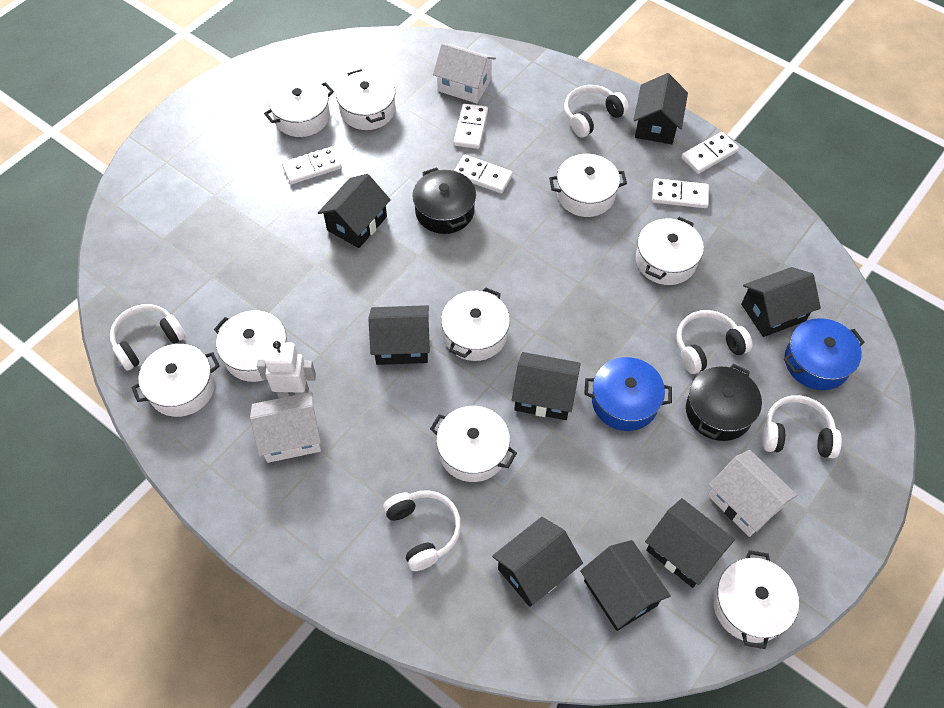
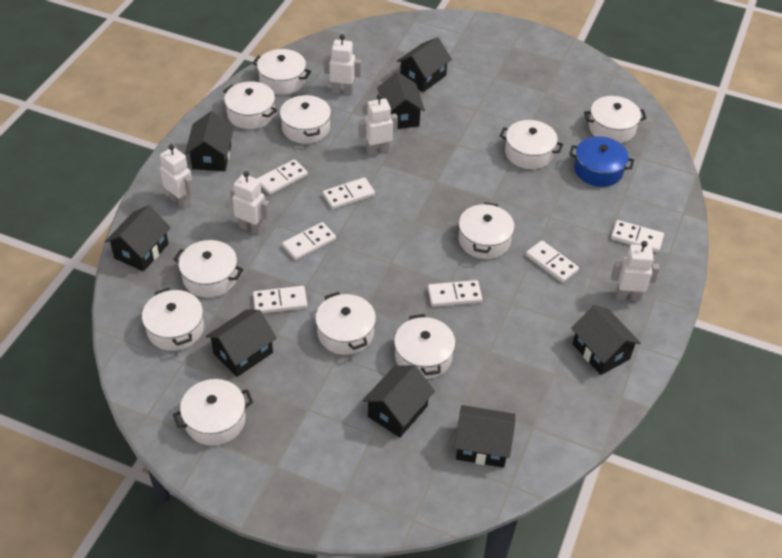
black pot: [412,167,476,234] [686,363,762,441] = 2 -> none = 0
blue pot: [584,357,672,431] [784,318,865,390] = 2 -> [569,136,634,187] = 1
white domino: [282,147,342,184] [454,104,488,149] [454,155,513,193] [652,178,709,208] [681,132,739,174] = 5 -> [253,286,308,313] [257,159,308,195] [282,222,336,260] [323,177,375,209] [428,280,482,307] [526,240,579,283] [611,220,664,252] = 7
white headphones: [110,304,186,371] [383,490,461,571] [564,85,629,137] [676,310,752,374] [762,395,842,458] = 5 -> none = 0
white house: [250,392,321,463] [433,43,496,103] [708,450,797,537] = 3 -> none = 0
white pot: [131,344,219,417] [214,310,288,382] [264,78,334,137] [336,69,395,130] [430,406,517,482] [441,287,510,361] [549,154,627,217] [636,217,704,285] [713,550,799,649] = 9 -> [142,288,204,351] [173,240,243,298] [173,379,253,446] [223,81,277,129] [253,49,311,95] [280,94,331,144] [315,292,376,355] [394,314,456,379] [458,202,515,259] [500,120,563,169] [584,96,647,143] = 11
white robot: [257,341,316,398] = 1 -> [160,144,195,209] [230,171,270,235] [324,34,361,95] [359,94,398,156] [611,241,660,301] = 5

